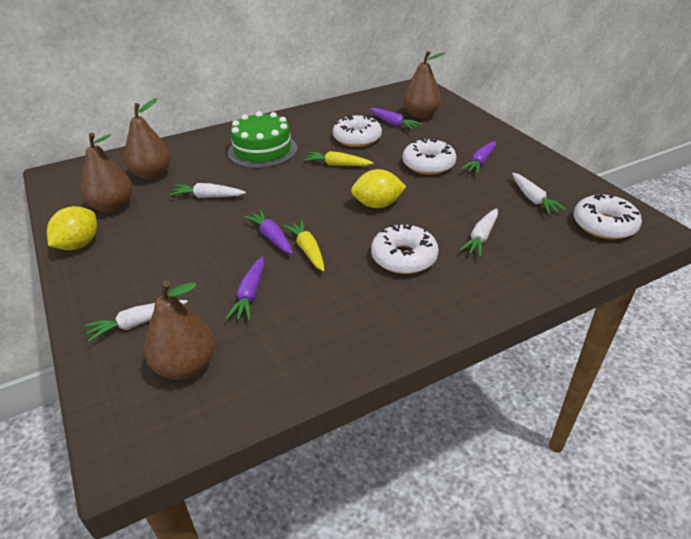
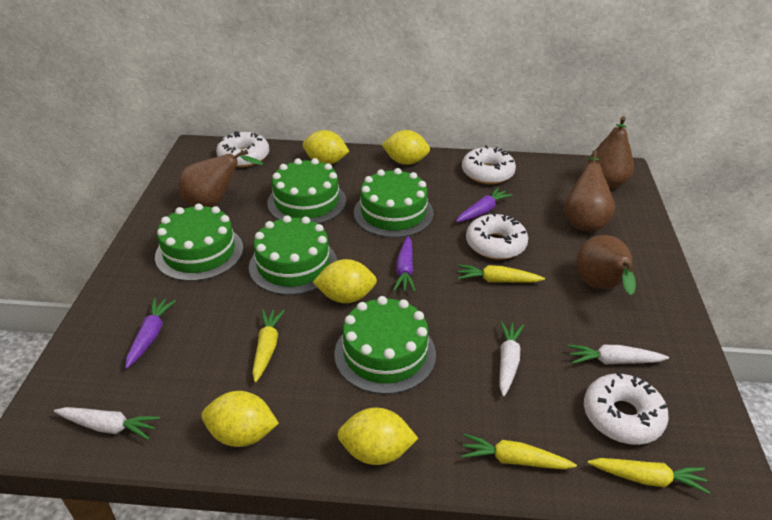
green cake: [228,111,297,168] = 1 -> [155,203,243,281] [249,215,337,295] [267,158,346,224] [334,296,436,394] [354,168,433,238] = 5
purple carrot: [226,256,264,321] [243,210,293,254] [369,108,422,130] [461,141,496,174] = 4 -> [125,298,176,369] [393,236,416,292] [456,187,513,222] = 3
white carrot: [84,300,188,342] [170,183,246,198] [460,208,498,257] [512,173,566,214] = 4 -> [54,407,160,440] [499,321,524,397] [568,345,669,365] = 3
yellow carrot: [283,220,325,272] [304,151,373,166] = 2 -> [253,309,285,382] [458,264,545,283] [461,434,577,469] [588,458,710,494] = 4
yellow lemon: [47,206,97,250] [351,169,406,208] = 2 -> [201,391,279,447] [303,130,350,164] [313,259,377,303] [337,408,418,465] [381,130,430,165] = 5

